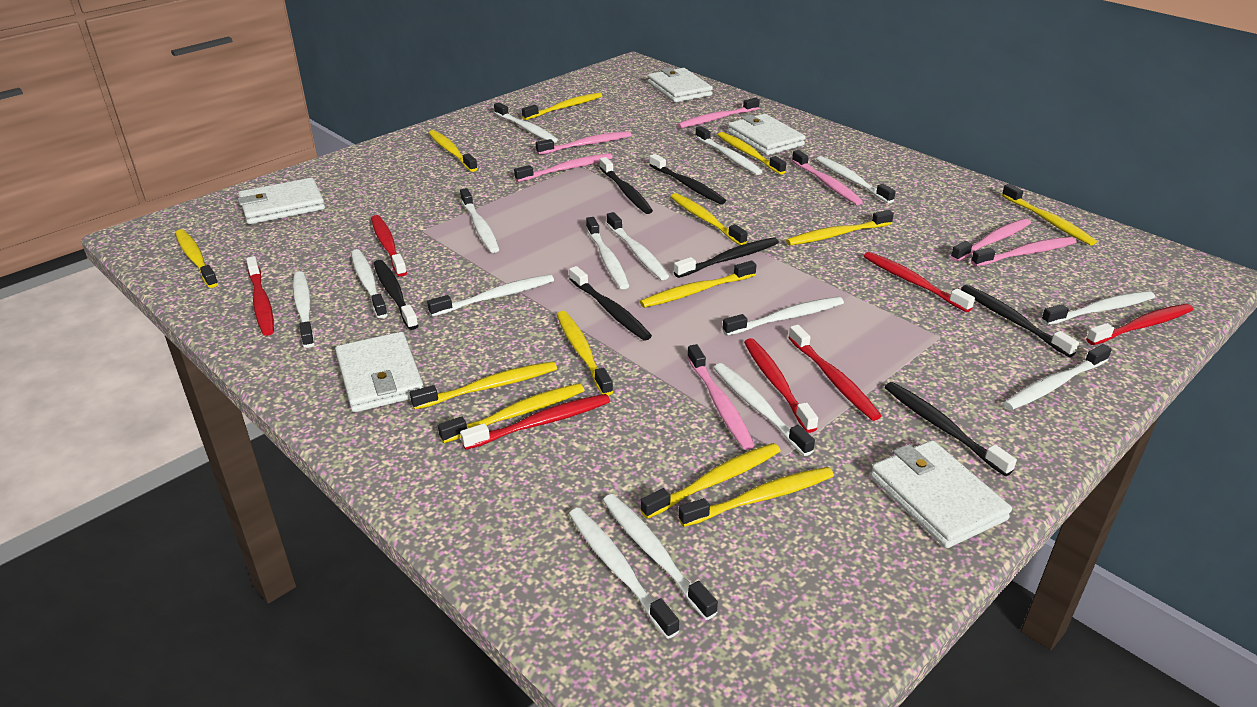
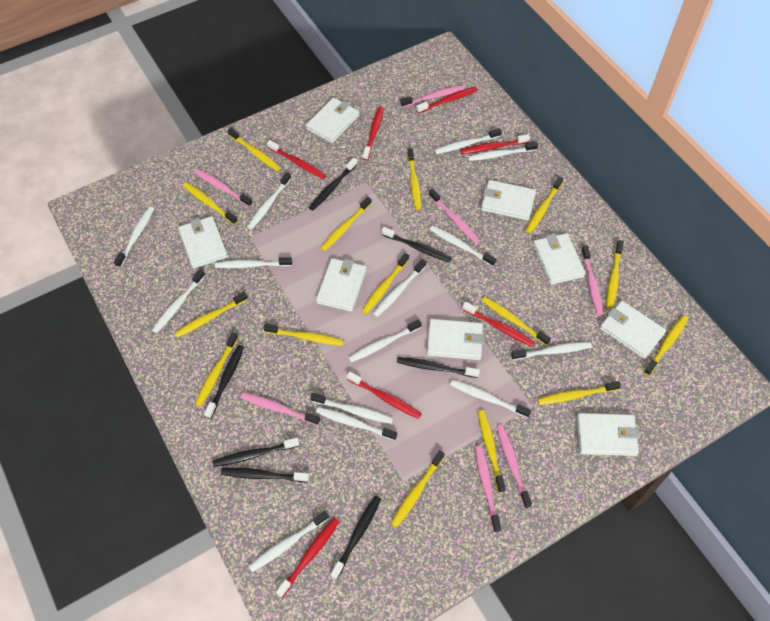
white toothbrush: [293,271,315,348] [351,249,388,318] [427,274,554,317] [460,188,500,253] [494,102,558,143] [569,508,679,639] [586,217,629,289] [603,494,718,620] [606,212,669,280] [695,126,762,175] [714,363,815,456] [722,297,844,336] [816,156,896,203] [1004,344,1112,410] [1041,291,1155,325] = 15 -> [114,206,154,268] [152,269,206,333] [215,257,292,268] [247,172,291,230] [248,511,329,572] [311,393,393,424] [315,407,397,441] [348,319,422,362] [373,259,426,317] [429,225,496,267] [434,128,502,154] [450,380,531,418] [468,142,538,161] [511,342,592,360] = 14
white wallet: [238,178,325,224] [335,332,424,412] [648,68,713,102] [728,114,806,155] [870,440,1012,548] = 5 -> [178,216,228,269] [306,97,359,143] [316,258,366,312] [427,319,484,360] [481,180,536,221] [533,233,586,285] [576,413,640,456] [600,301,666,359] = 8
yellow toothbrush: [175,229,218,288] [410,361,557,410] [429,130,478,172] [438,383,584,443] [522,92,602,120] [557,311,613,396] [640,260,756,308] [640,443,781,519] [671,193,748,245] [678,467,834,527] [718,132,786,175] [786,210,894,245] [1002,184,1097,246] = 13 -> [175,292,248,338] [183,182,238,225] [195,332,238,407] [228,128,281,171] [263,323,344,346] [321,197,372,251] [361,253,409,314] [391,450,445,528] [407,148,421,210] [478,410,506,493] [482,297,551,346] [526,176,563,233] [537,381,621,405] [607,240,624,308] [644,315,688,376] = 15

